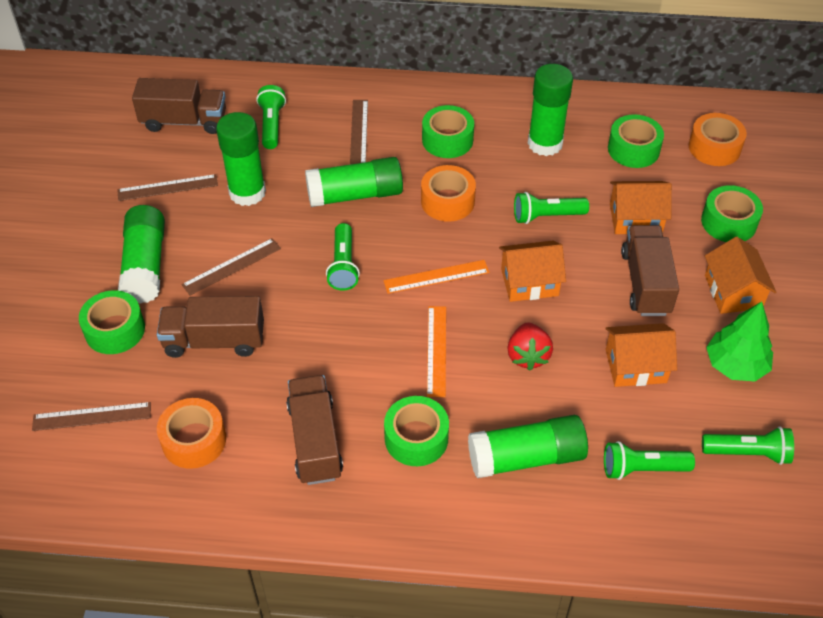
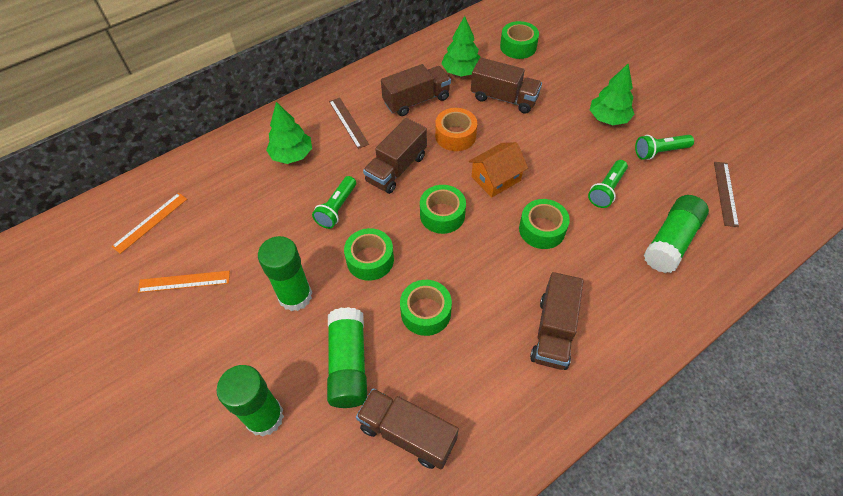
brown ruler: [32,402,151,431] [117,174,218,201] [181,238,281,296] [350,100,368,165] = 4 -> [329,97,369,149] [714,162,739,227] = 2
brown truck: [132,78,226,134] [157,296,264,358] [286,375,343,485] [621,225,679,316] = 4 -> [356,388,459,469] [363,118,427,194] [381,64,451,116] [471,58,542,114] [530,272,584,370] = 5
green flashlight: [256,85,286,149] [326,223,360,291] [514,192,589,224] [604,441,695,480] [702,427,794,465] = 5 -> [312,176,356,229] [588,160,628,208] [635,135,694,160] = 3
green glue stick: [118,205,165,304] [216,112,266,206] [305,157,403,207] [468,415,588,478] [528,64,573,156] = 5 -> [217,365,284,437] [258,236,312,311] [327,307,367,408] [643,195,709,273] = 4
green tree: [706,302,773,381] = 1 -> [266,102,312,164] [441,16,481,76] [590,63,634,125] = 3
orange house: [499,241,566,302] [606,323,677,387] [610,181,672,234] [705,237,776,314] = 4 -> [469,142,528,198] = 1
orange tape: [157,398,226,469] [421,165,476,222] [689,113,747,166] = 3 -> [435,108,477,151] = 1
red strawberry: [507,322,553,371] = 1 -> none = 0

